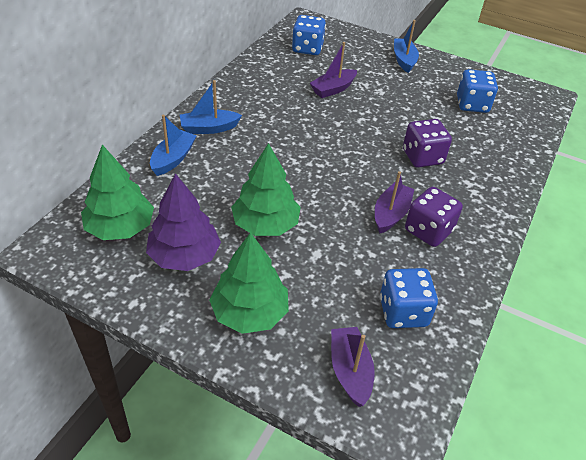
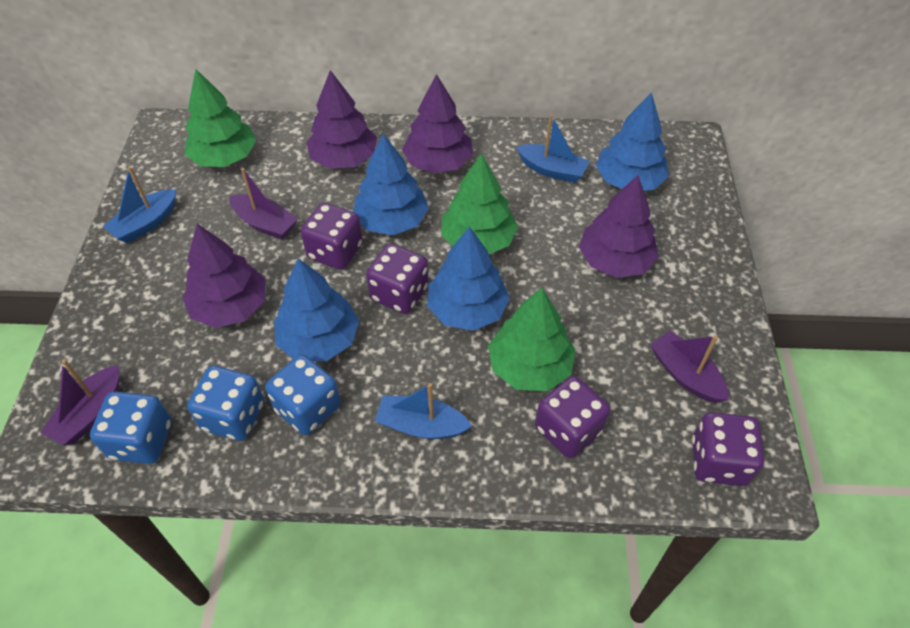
blue tree: none = 0 -> [274,258,359,361] [353,134,429,235] [427,227,510,331] [596,92,669,191] = 4
purple dice: [403,119,452,168] [405,187,463,247] = 2 -> [301,202,363,270] [366,243,429,314] [535,376,610,458] [692,412,764,486] = 4
purple tree: [146,173,221,271] = 1 -> [182,224,266,328] [306,70,377,169] [402,74,473,173] [579,175,659,278] = 4

